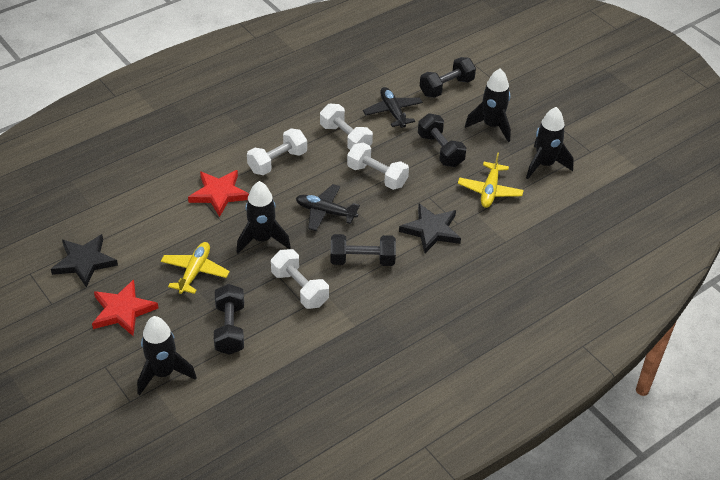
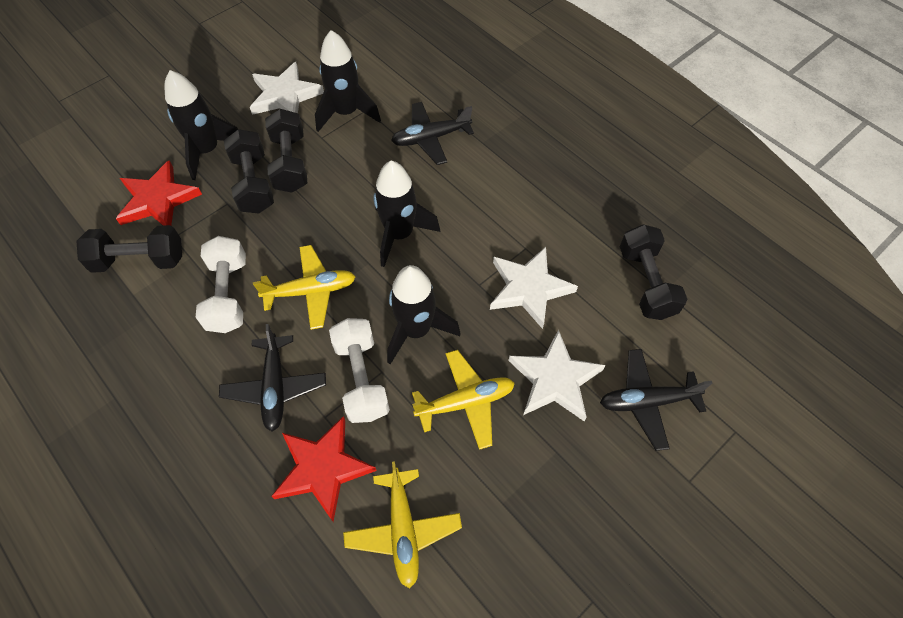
black plane: [296,184,360,231] [363,87,423,128] = 2 -> [219,324,326,431] [391,102,474,165] [600,349,712,451] = 3
black star: [51,234,118,287] [399,204,461,253] = 2 -> none = 0
white dumbbell: [247,128,307,175] [271,249,329,309] [320,104,373,150] [347,143,409,190] = 4 -> [196,236,246,333] [329,318,390,423] = 2
white star: none = 0 -> [250,62,324,115] [490,247,578,329] [509,330,606,421] = 3
yellow plane: [161,242,230,294] [458,153,524,208] = 2 -> [253,245,356,330] [343,461,462,588] [412,350,515,450] = 3

